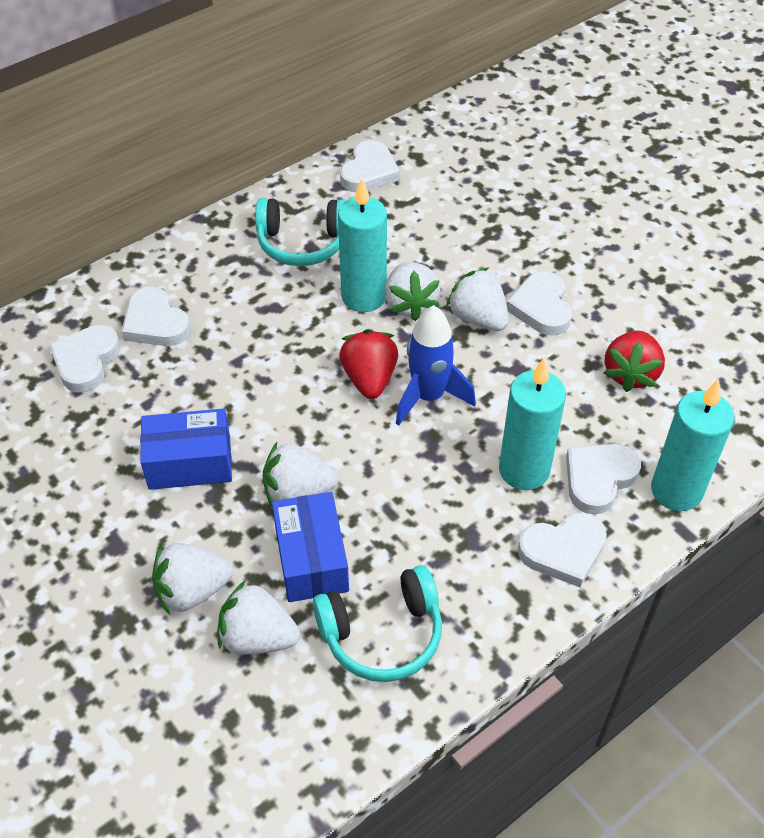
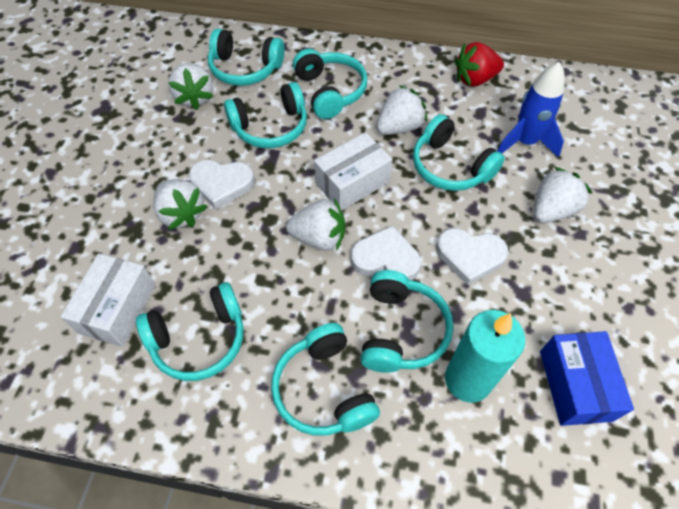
blue box: [140,408,232,490] [272,492,349,602] = 2 -> [540,331,634,426] = 1
red strawberry: [339,329,398,399] [603,330,665,392] = 2 -> [455,42,504,87] = 1
turquoise candle: [338,178,387,312] [499,358,566,490] [651,379,735,511] = 3 -> [445,310,525,403] = 1
turquoise headphones: [255,198,347,266] [313,565,442,682] = 2 -> [136,282,244,381] [208,28,285,86] [224,82,307,148] [271,323,380,436] [293,49,367,119] [361,270,454,373] [413,114,505,191] = 7
white box: none = 0 -> [61,254,155,347] [314,132,393,211] = 2
white heart: [49,325,120,393] [121,287,191,346] [340,140,400,192] [506,271,572,336] [518,513,607,587] [566,444,641,514] = 6 -> [189,160,254,209] [351,225,421,280] [436,228,508,286] = 3

